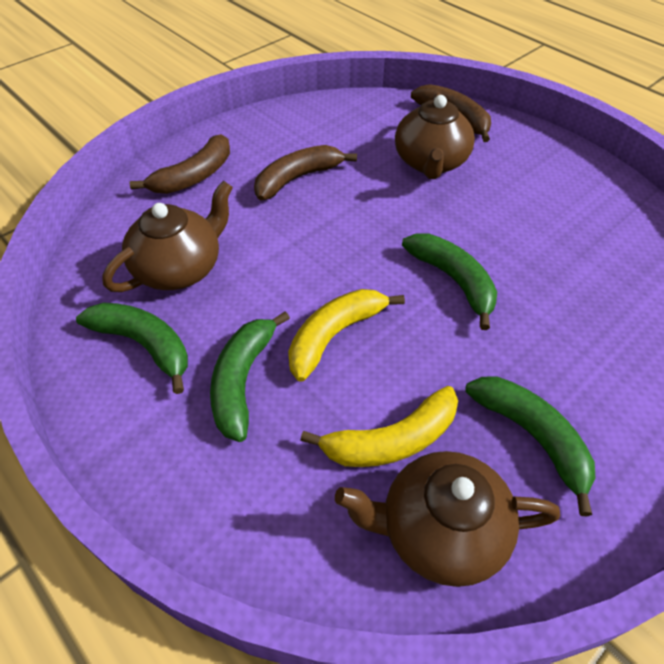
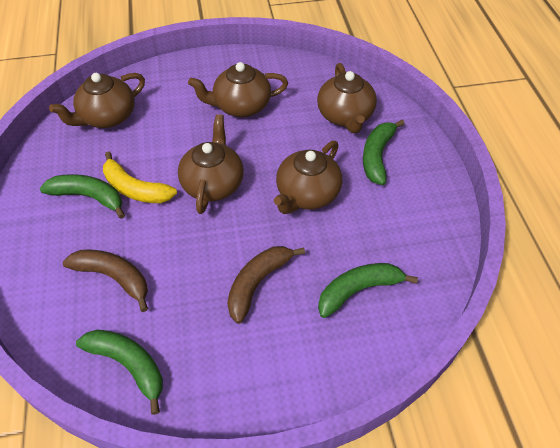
brown banana: [129,134,230,194] [254,145,357,201] [411,84,491,142] = 3 -> [62,250,148,312] [227,246,305,324] = 2
brown teapot: [102,181,233,292] [335,451,560,587] [395,93,475,179] = 3 -> [49,73,145,128] [178,114,244,214] [188,62,288,117] [274,141,342,214] [317,63,377,133] = 5
yellow banana: [288,289,405,382] [300,386,458,467] = 2 -> [103,151,177,203] = 1

